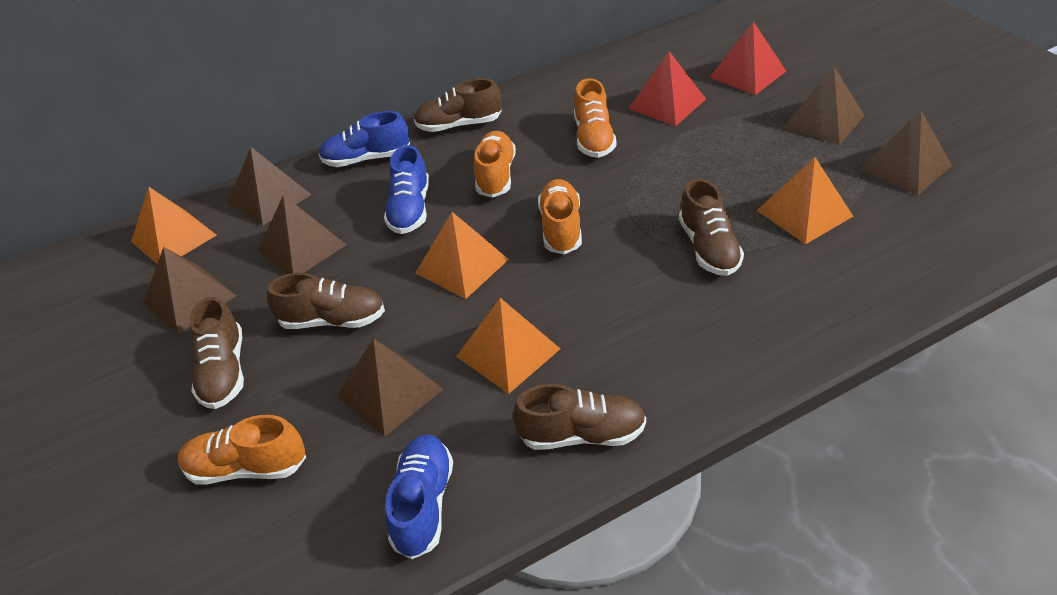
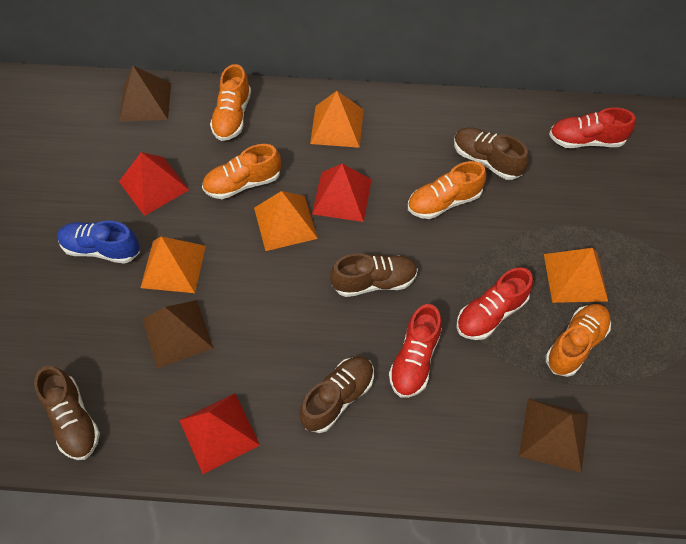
blue shoe: [319,111,410,167] [384,145,429,234] [385,434,453,559] = 3 -> [57,220,140,264] = 1
brown pyramid: [144,247,236,334] [228,147,312,226] [258,195,346,274] [337,338,443,437] [784,67,865,145] [860,111,952,195] = 6 -> [119,66,171,122] [142,300,213,368] [519,399,588,473] = 3
brown shoe: [190,297,244,409] [267,273,385,329] [414,78,502,132] [513,384,646,450] [679,179,744,276] = 5 -> [34,366,100,460] [299,356,374,433] [330,253,418,297] [454,127,529,180] = 4
red pyramid: [628,51,706,126] [709,22,786,95] = 2 -> [119,152,189,216] [179,393,260,474] [312,164,372,222] = 3
red shoe: none = 0 -> [389,304,442,398] [456,267,533,340] [549,107,635,148] = 3

